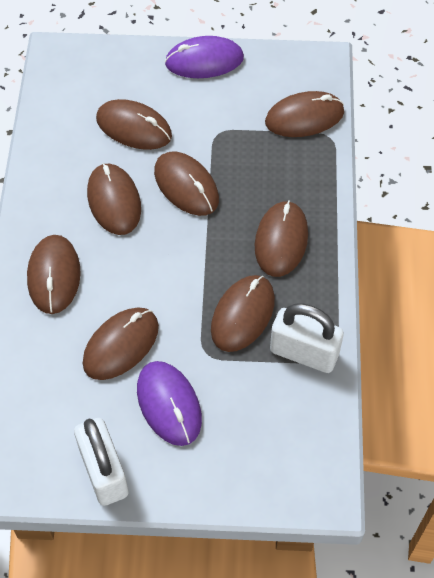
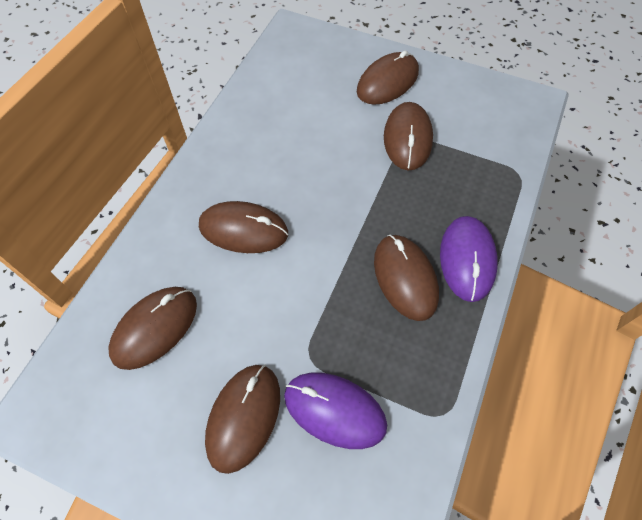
brown mouse: [27,235,81,314] [83,307,159,380] [87,163,141,235] [96,99,172,150] [154,152,219,216] [211,275,275,352] [255,200,308,277] [265,91,344,137] = 8 -> [108,287,197,370] [199,201,288,253] [205,365,280,474] [357,51,419,105] [374,235,439,321] [384,102,433,170] = 6
white padlock: [74,418,129,506] [270,304,344,373] = 2 -> none = 0

